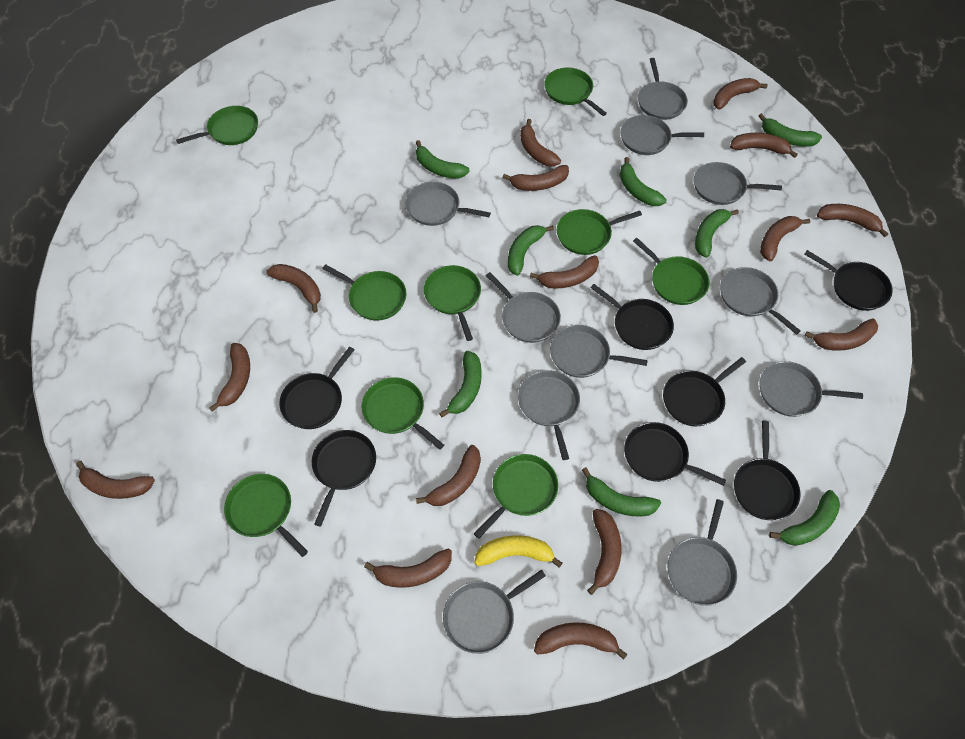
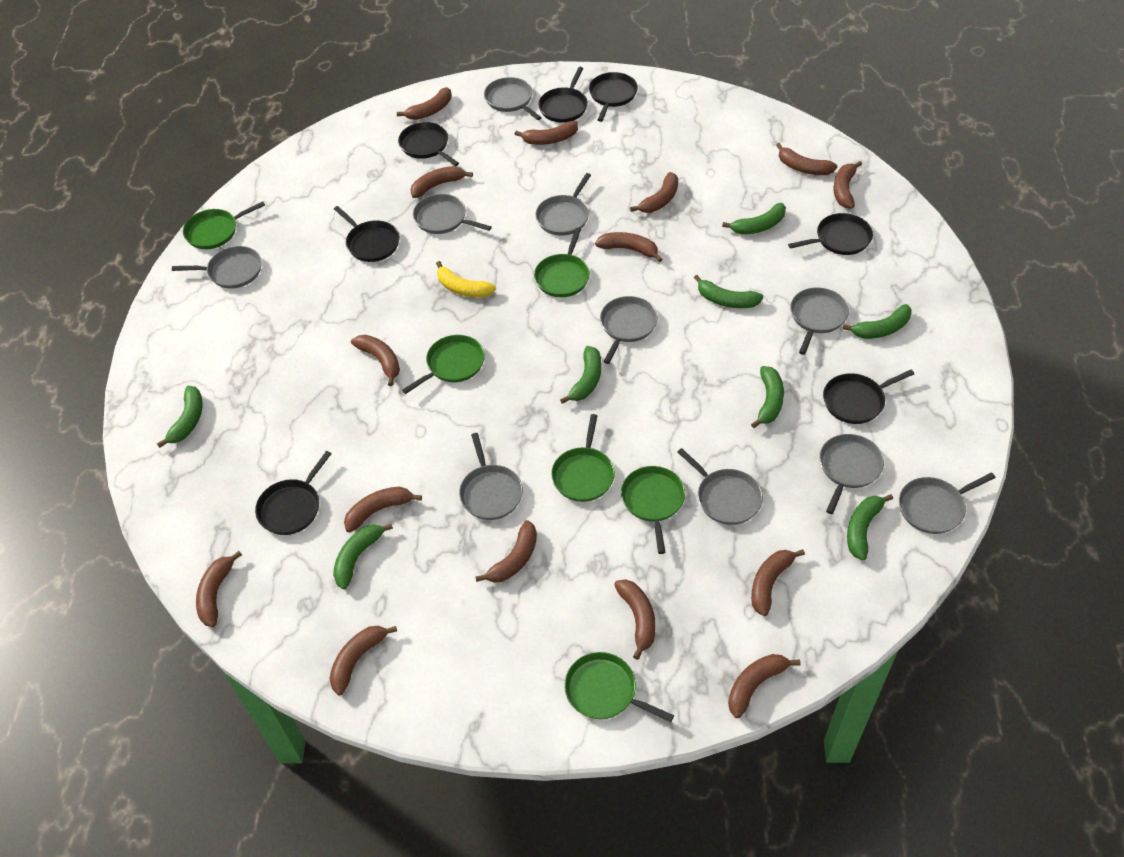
green pan: [176,106,258,145] [224,474,308,557] [322,264,406,321] [362,377,444,450] [424,265,481,341] [474,454,558,539] [544,68,607,116] [557,209,642,255] [633,238,710,305] = 9 -> [183,202,265,249] [402,335,485,394] [534,228,590,297] [551,414,615,502] [564,652,674,722] [621,466,685,554] = 6
grey pan: [406,182,491,226] [443,570,546,654] [486,272,561,343] [518,370,580,460] [550,325,648,378] [620,115,704,155] [638,58,688,120] [668,499,737,606] [694,162,782,205] [720,267,801,335] [760,361,863,417] = 11 -> [172,246,262,289] [413,194,492,234] [459,433,523,520] [484,77,542,120] [535,173,591,235] [600,296,658,364] [677,448,763,525] [790,287,849,355] [820,434,884,514] [899,473,996,534] = 10

